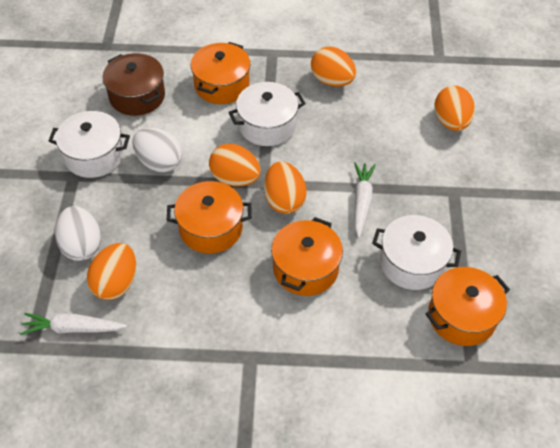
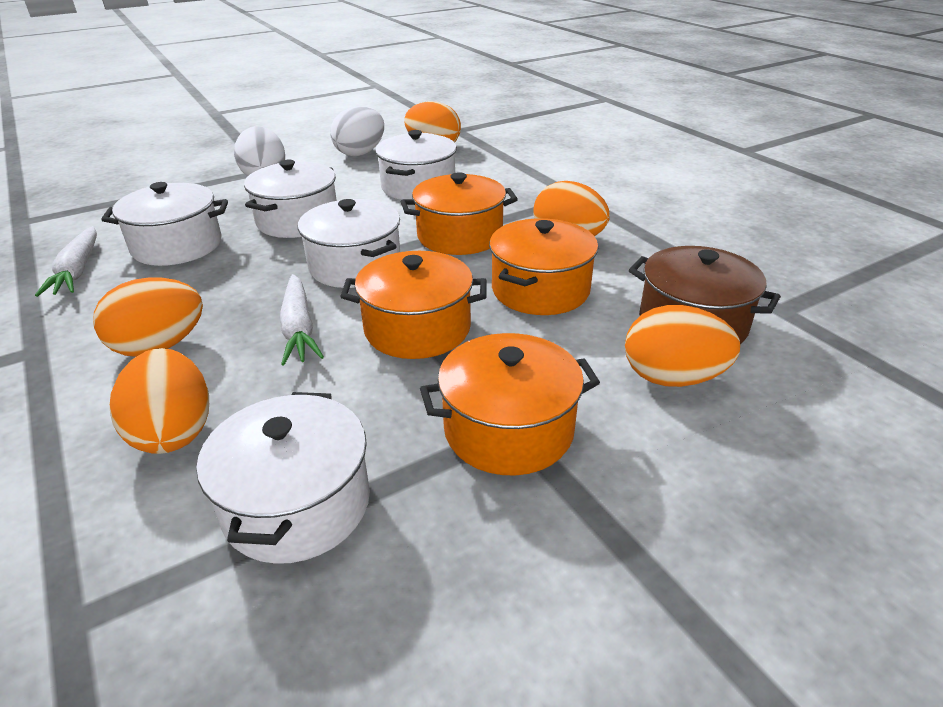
white pot: [49,111,130,178] [229,82,306,146] [372,215,461,290] = 3 -> [101,182,228,266] [197,392,370,564] [244,159,337,238] [298,199,400,288] [375,130,457,200] = 5

